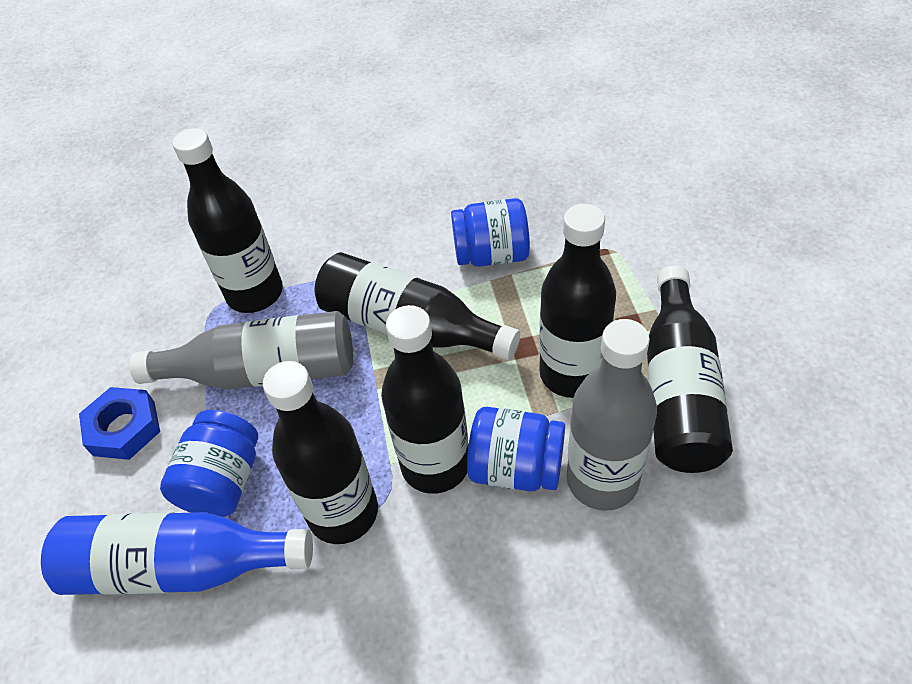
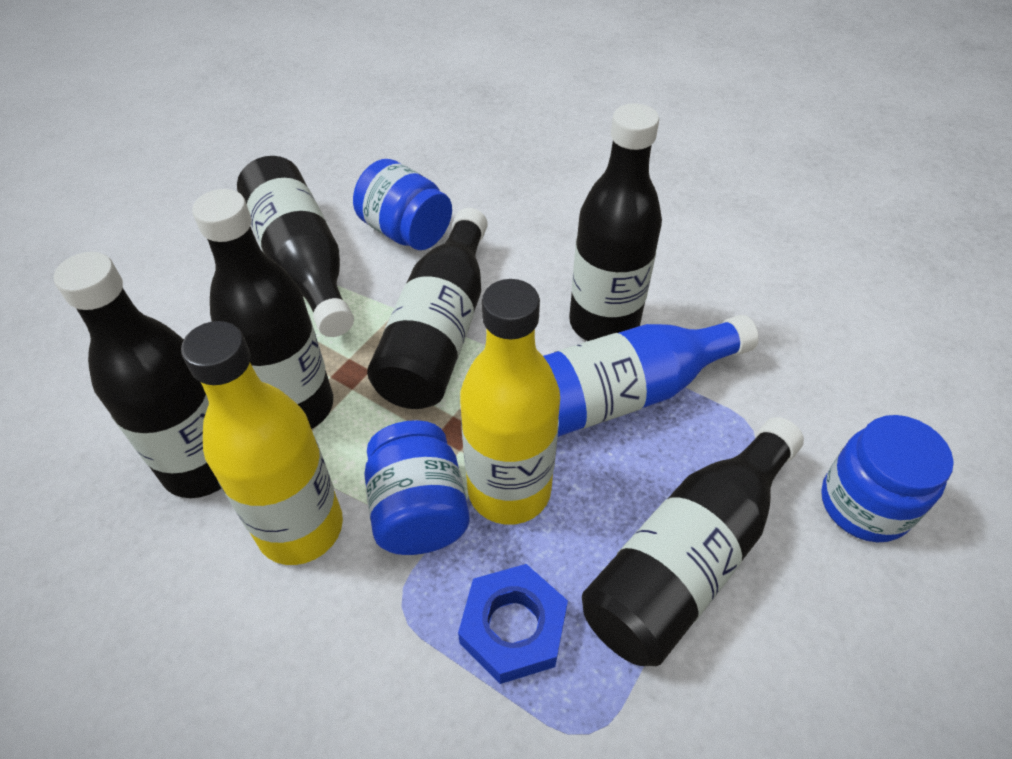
grey bottle: [130,311,353,390] [567,319,657,511] = 2 -> none = 0
yellow bottle: none = 0 -> [181,321,343,565] [460,279,560,525] = 2

